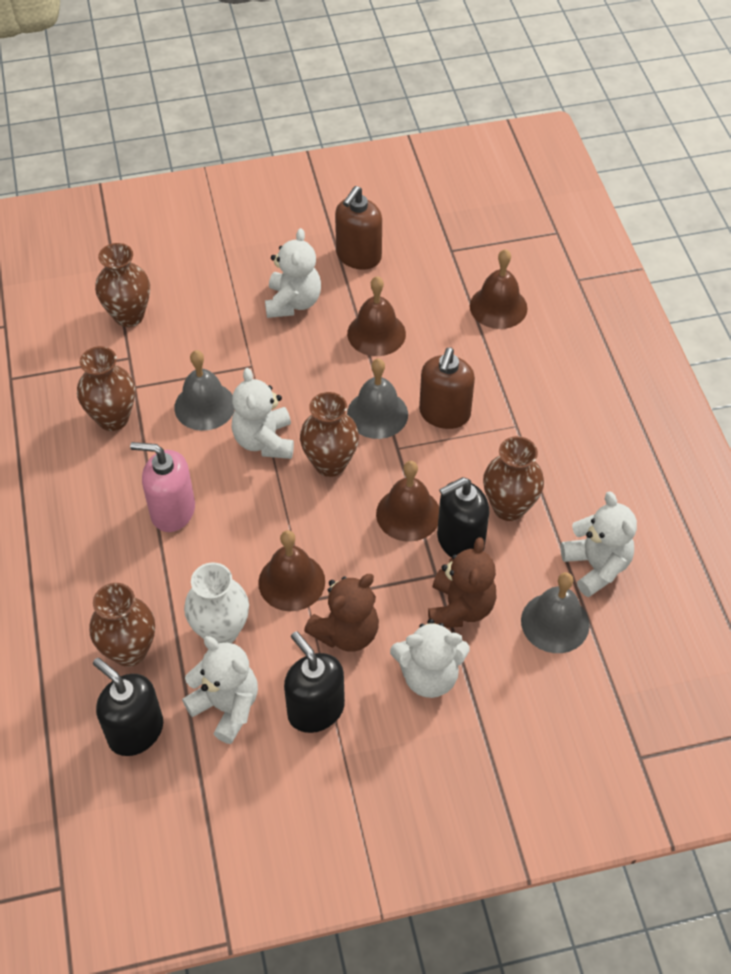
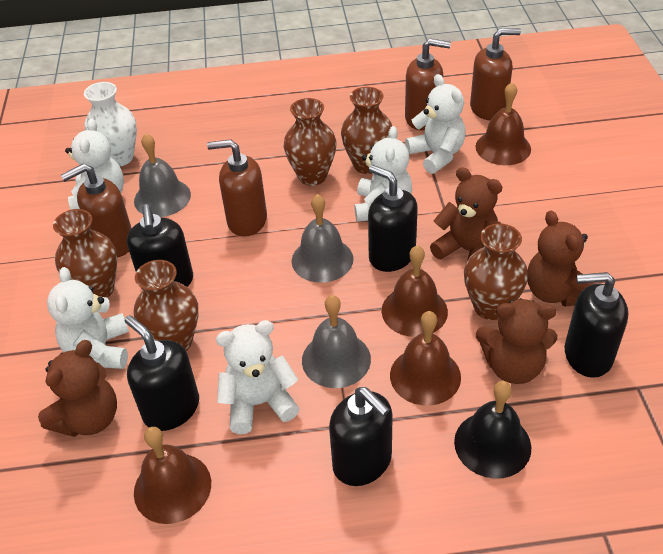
black bell: none = 0 -> [454,381,531,479] = 1
black soap dispenser: [93,658,163,756] [284,631,345,733] [437,477,489,557] = 3 -> [124,315,199,431] [127,204,193,290] [329,387,393,486] [368,165,418,272] [565,272,628,378] = 5
brown soap dispenser: [335,186,382,270] [419,347,475,429] = 2 -> [61,163,132,258] [207,139,267,237] [405,38,451,131] [470,28,521,120] = 4
brown teddy bear: [304,574,379,652] [428,537,496,628] = 2 -> [38,340,117,437] [430,167,503,261] [476,298,557,384] [527,211,594,307] = 4
pink soap dispenser: [130,442,195,532] = 1 -> none = 0

